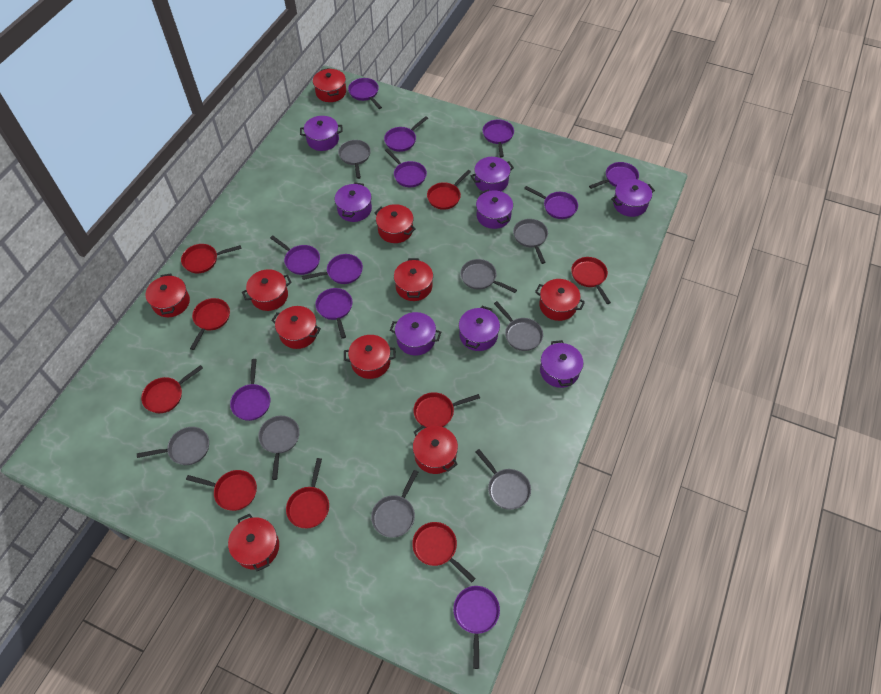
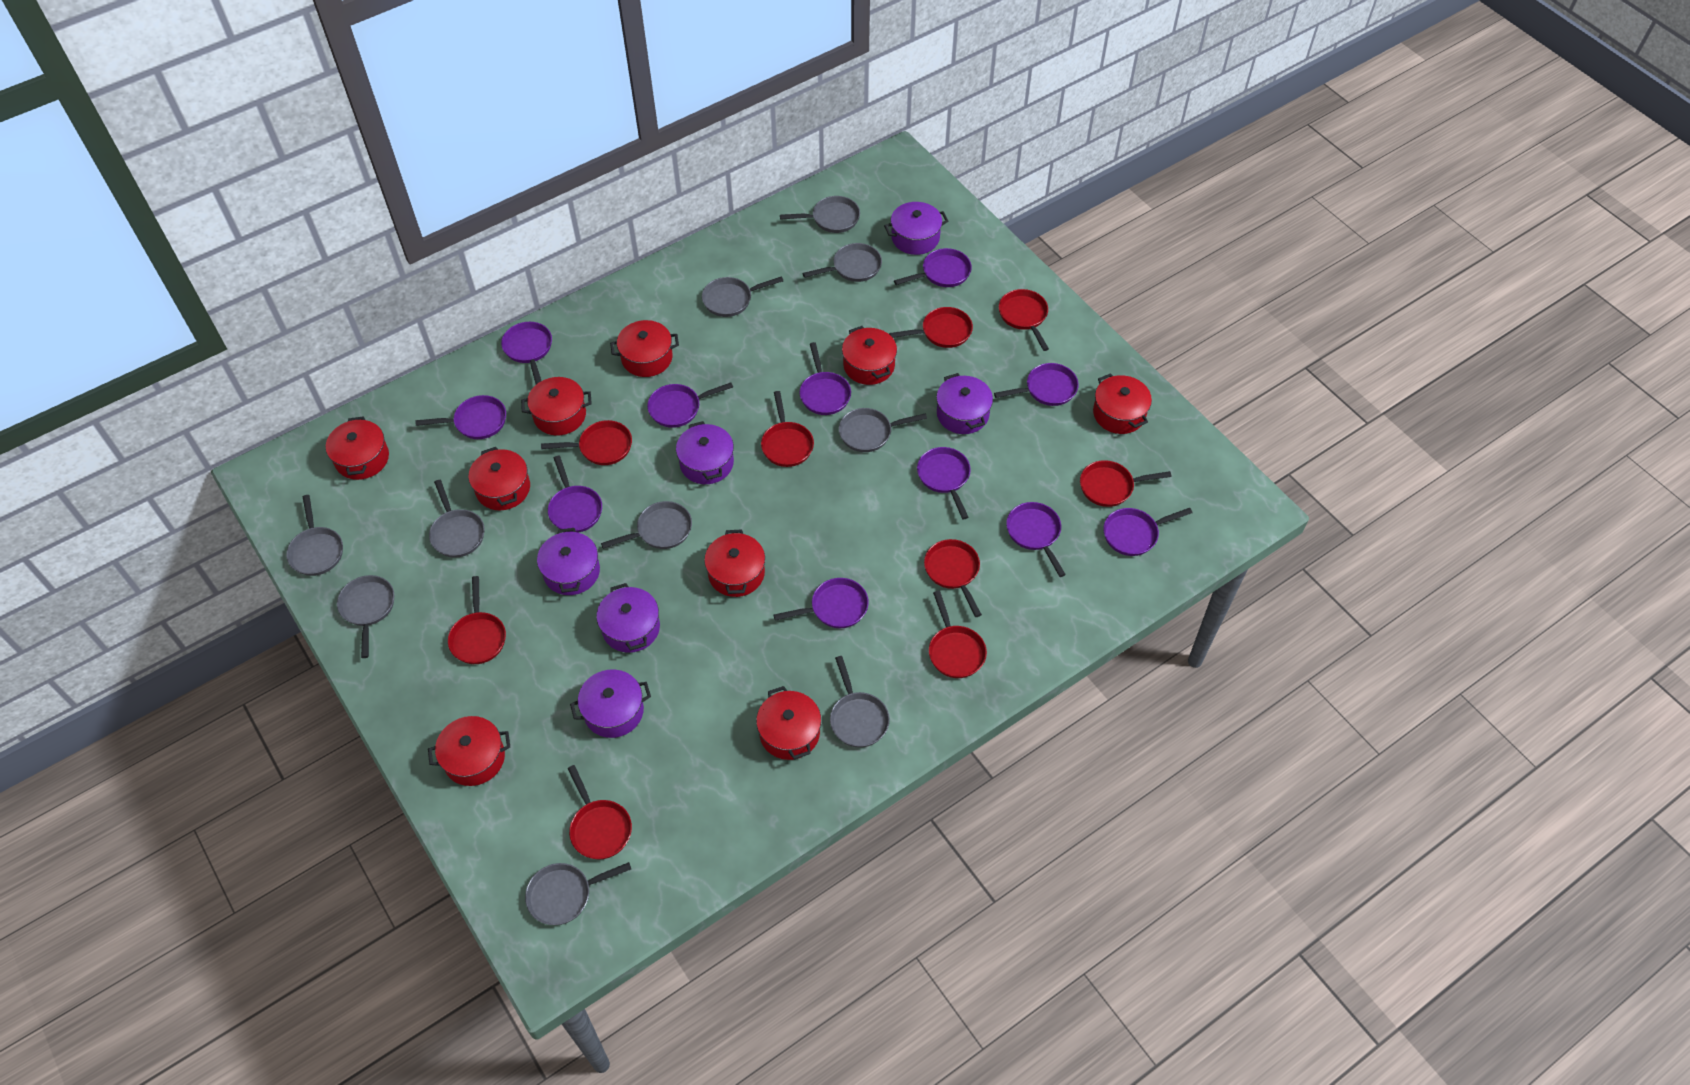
grey pan: [137,427,209,465] [258,416,300,480] [338,140,371,179] [371,470,418,538] [460,259,517,293] [476,449,531,510] [494,301,543,351] [513,219,548,264] = 8 -> [286,495,343,576] [337,575,394,658] [429,480,485,558] [525,862,631,925] [601,501,692,549] [702,276,783,317] [780,196,860,233] [802,243,882,282] [830,656,890,748] [839,408,927,452] = 10
purple pot: [300,116,343,151] [335,182,372,222] [390,312,441,355] [459,306,500,351] [471,157,514,191] [476,190,513,229] [540,340,583,388] [611,179,655,217] = 8 -> [537,528,600,595] [570,670,651,738] [597,583,660,653] [676,421,734,484] [884,202,948,255] [936,373,993,434] = 6
red pot: [145,273,190,317] [228,514,279,571] [242,269,292,311] [271,306,321,349] [313,68,346,102] [344,335,396,379] [374,204,416,243] [394,258,433,301] [413,425,458,474] [535,279,585,321] = 10 -> [326,416,389,480] [428,716,510,786] [469,447,530,510] [521,377,592,436] [610,320,679,377] [704,529,765,597] [756,686,821,760] [842,326,897,385] [1093,373,1152,434] = 9

